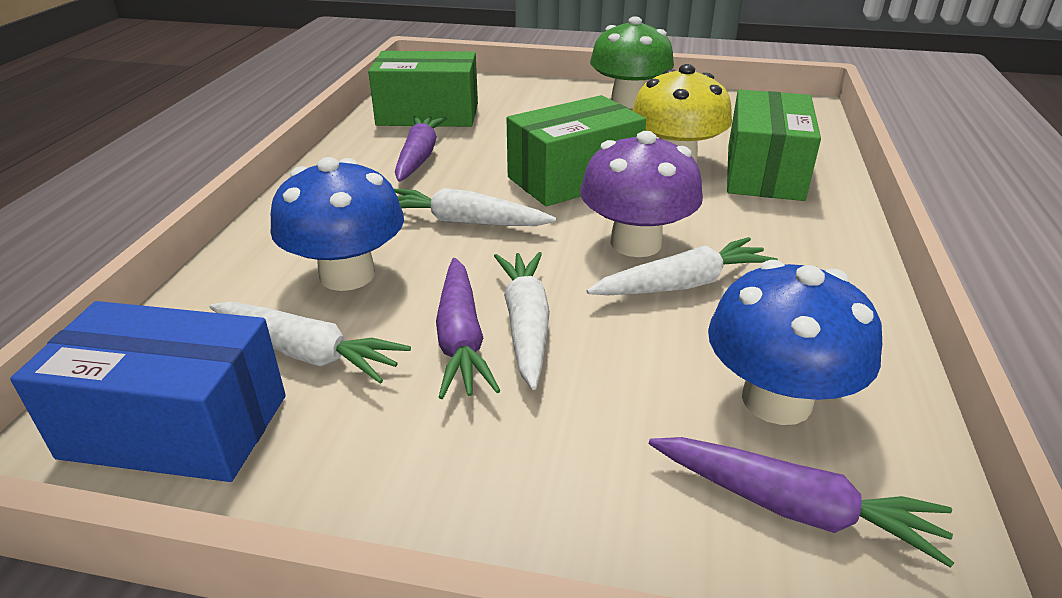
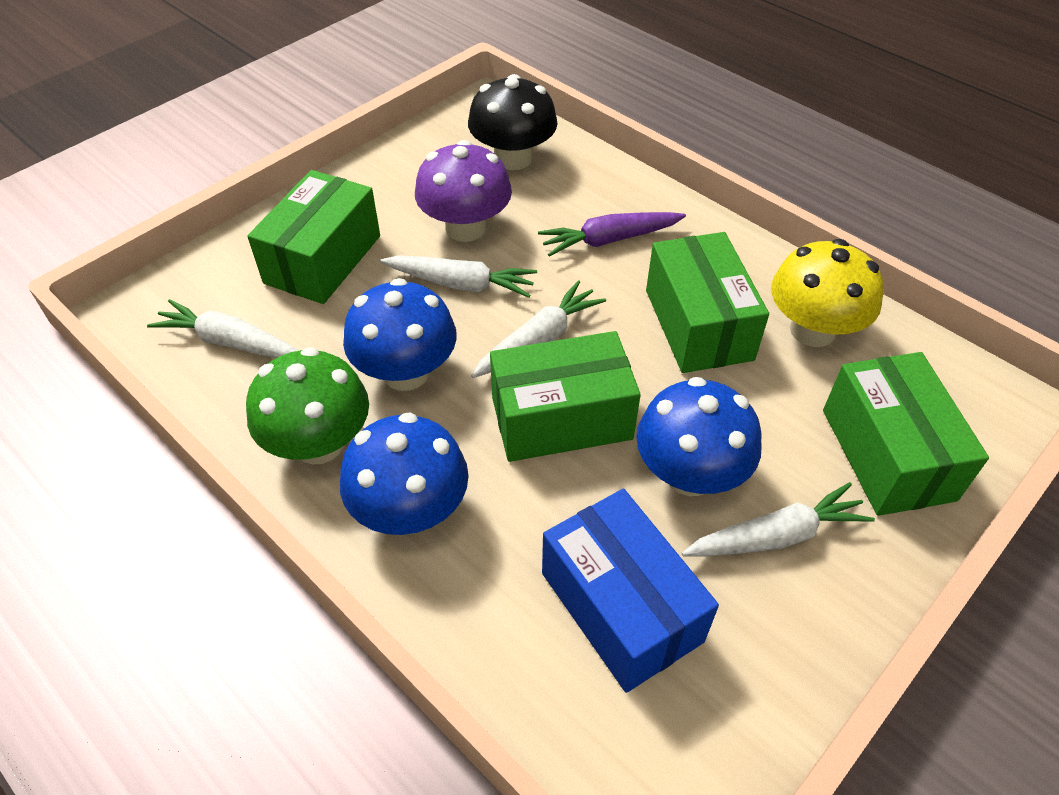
black mushroom: none = 0 -> [468,74,557,170] = 1
blue mushroom: [271,157,404,291] [708,260,882,425] = 2 -> [340,412,468,535] [343,278,457,391] [636,377,762,496] = 3
green box: [368,51,478,127] [506,95,646,206] [727,90,821,201] = 3 -> [247,170,380,304] [490,331,641,462] [646,232,769,373] [823,352,989,516] = 4
purple carrot: [395,116,447,182] [436,258,501,399] [649,437,954,568] = 3 -> [538,212,686,257] = 1

